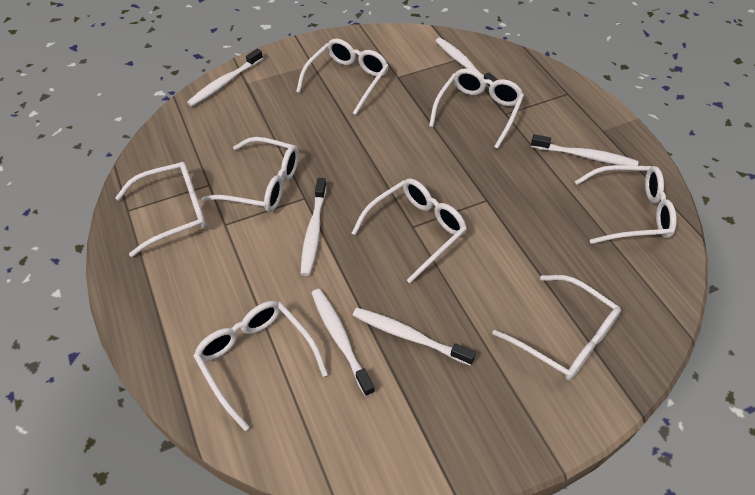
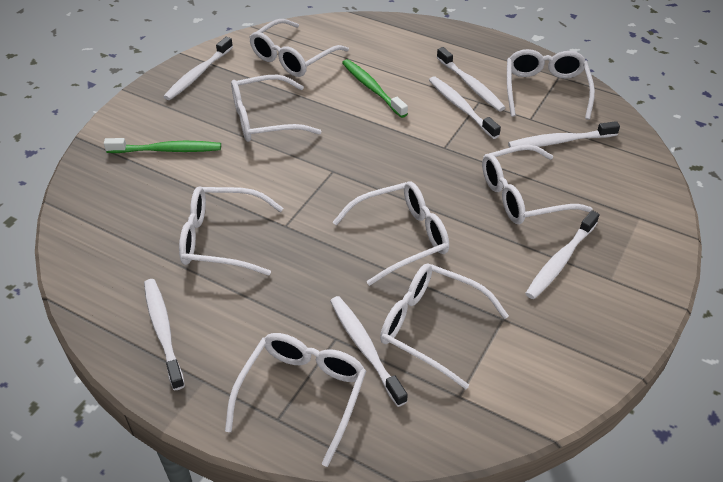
green toothbrush: none = 0 -> [104,138,221,153] [342,59,408,118] = 2
white toothbrush: [187,49,263,106] [300,178,327,276] [311,289,375,397] [352,308,476,366] [435,38,498,88] [531,134,638,166] = 6 -> [144,279,185,390] [163,37,233,100] [330,296,408,407] [429,76,501,139] [437,47,506,112] [508,121,620,148] [525,210,600,299] = 7

